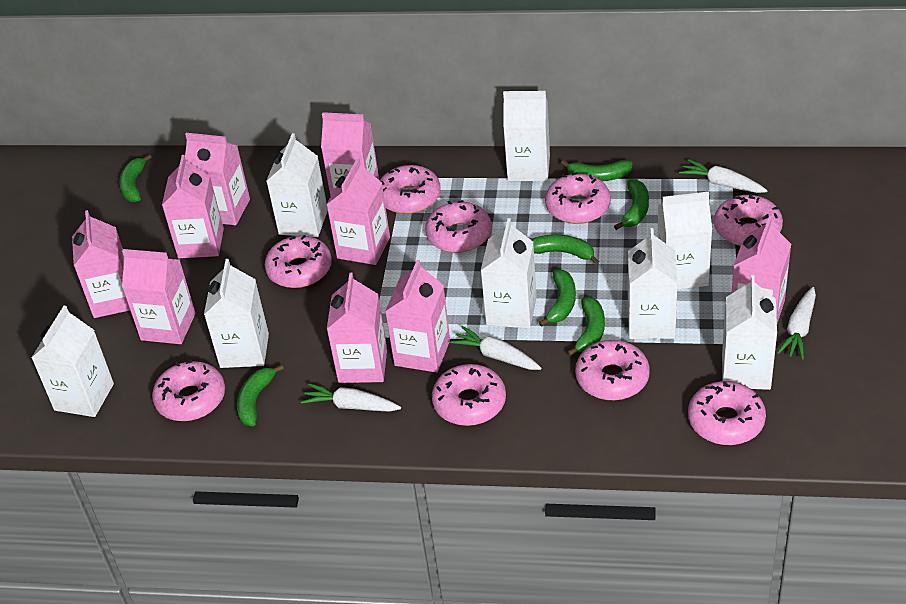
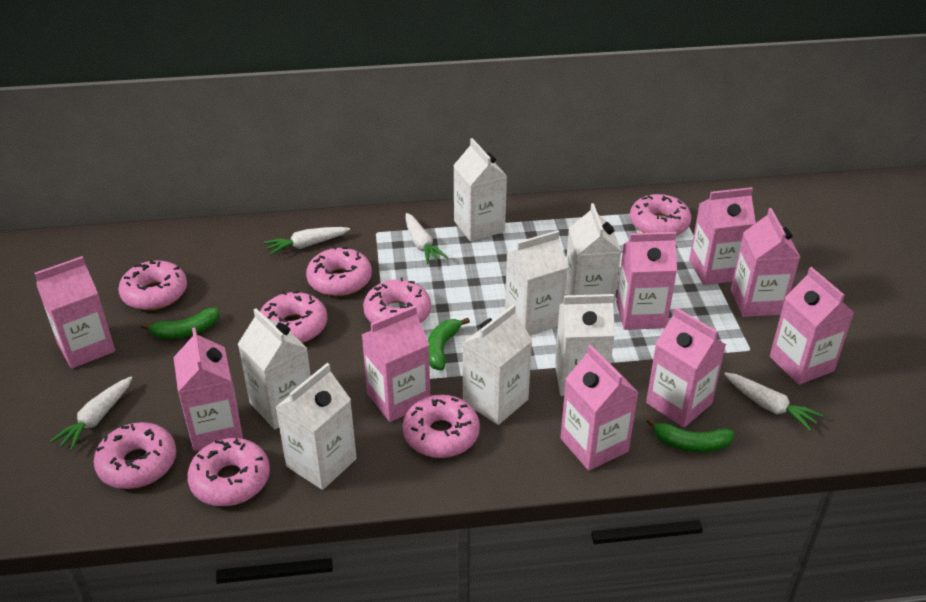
green banana: [119,154,152,202] [237,364,284,426] [532,235,599,265] [539,269,576,327] [561,160,633,181] [567,297,605,356] [614,179,649,230] = 7 -> [141,308,219,339] [428,318,470,370] [646,418,734,452] = 3
pink donut: [152,360,225,421] [265,235,332,288] [380,165,441,214] [425,200,491,253] [432,364,506,426] [545,172,611,224] [575,340,650,400] [688,381,766,445] [714,194,783,246] = 9 -> [94,422,177,489] [118,260,187,310] [187,438,270,506] [260,290,328,343] [306,246,372,296] [363,277,431,323] [402,395,480,458] [630,194,692,236] = 8
white carton: [31,306,114,417] [204,259,269,368] [266,133,328,237] [481,218,537,329] [503,91,550,181] [628,228,678,339] [658,192,712,289] [722,275,777,390] = 8 -> [238,308,311,429] [276,363,357,490] [453,138,507,242] [463,304,533,425] [505,230,568,336] [555,294,615,396] [566,203,622,308] = 7

